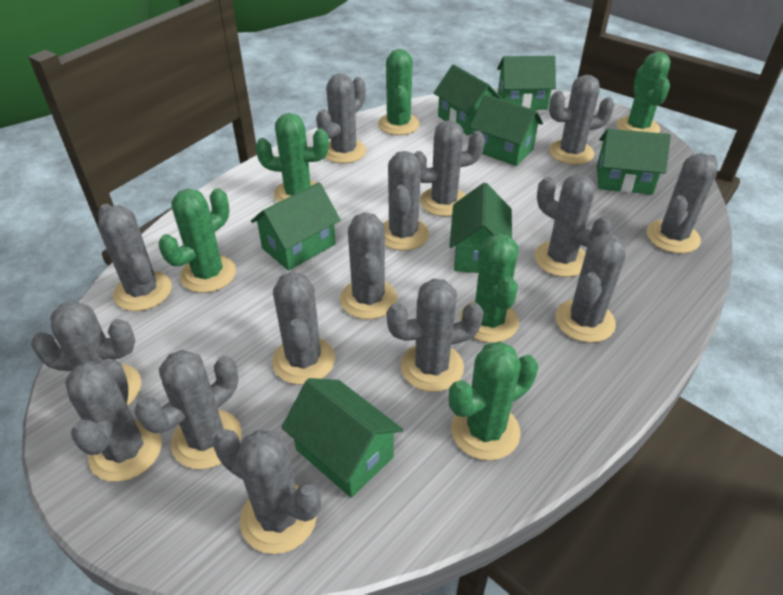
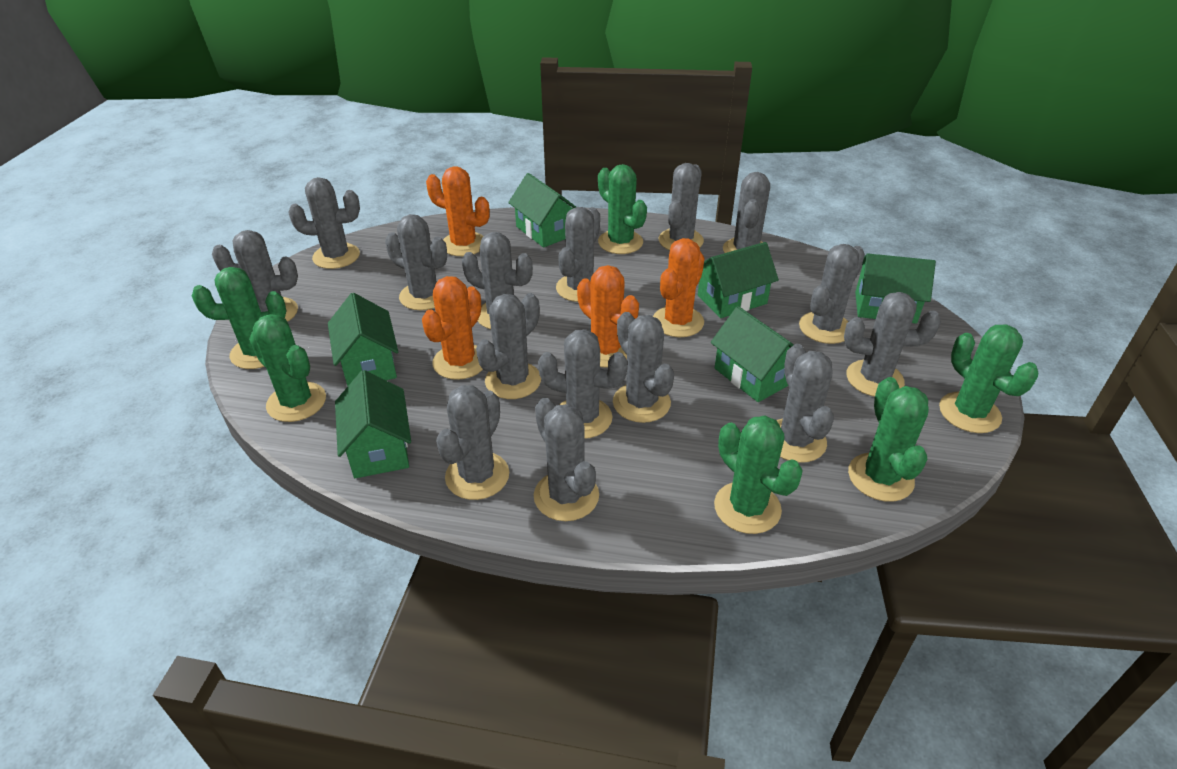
green house: [251,182,340,271] [281,378,403,498] [434,64,503,136] [449,183,512,273] [470,94,543,166] [497,56,556,110] [597,129,671,194] = 7 -> [328,293,398,386] [335,370,411,478] [508,173,576,248] [698,242,779,318] [711,306,794,402] [855,253,936,324] = 6
orange cactus: none = 0 -> [422,276,483,380] [426,166,490,256] [577,265,639,368] [653,238,705,337] = 4

